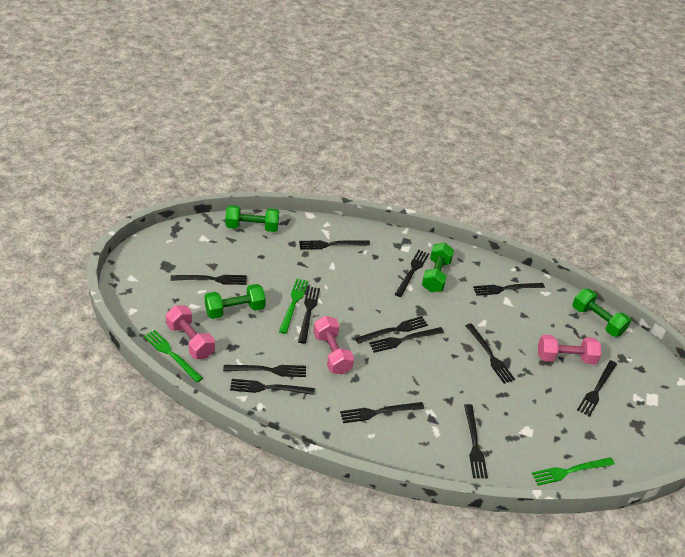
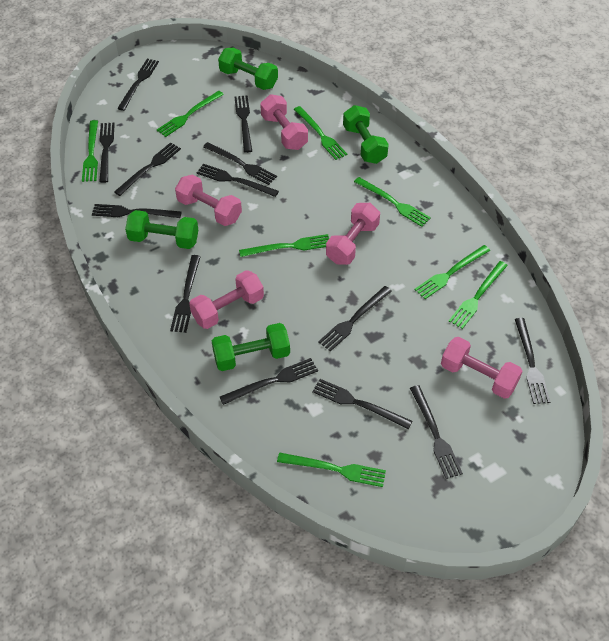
green fork: [144,330,203,383] [279,279,309,334] [532,457,615,486] = 3 -> [82,120,98,182] [157,91,224,137] [239,234,329,257] [277,452,386,487] [294,106,347,160] [354,177,431,227] [414,245,490,299] [449,261,508,329] = 8
pink dumbbell: [166,306,215,359] [313,316,354,375] [538,335,601,364] = 3 -> [175,175,242,226] [189,270,264,329] [260,94,308,150] [326,203,380,265] [441,337,523,399] = 5

